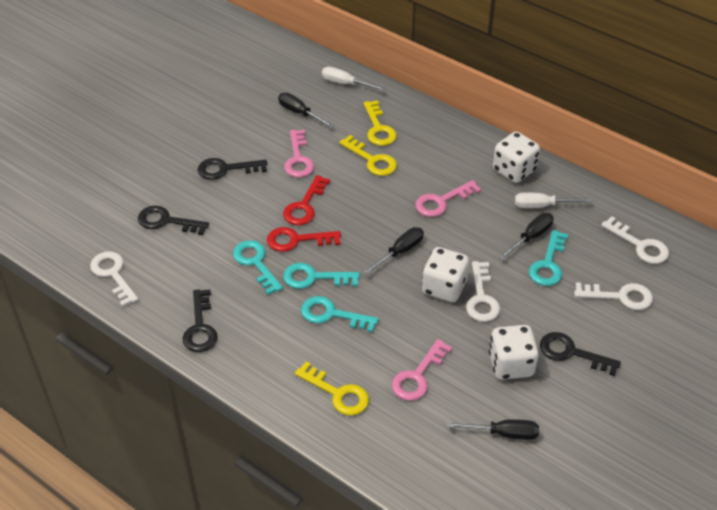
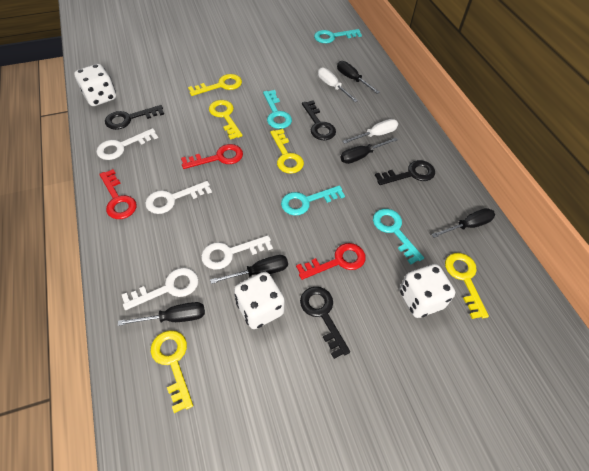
black screwdriver: [278,93,334,128] [364,227,424,274] [447,419,539,440] [499,213,554,259] = 4 -> [118,302,205,326] [210,255,288,284] [337,61,380,94] [341,137,397,164] [431,208,495,238] = 5
pink key: [284,130,314,178] [392,339,452,401] [415,180,481,217] = 3 -> none = 0
red key: [267,227,341,252] [283,175,330,225] = 2 -> [99,169,137,219] [181,144,243,169] [296,243,366,280] = 3
yellow key: [295,361,369,416] [339,135,397,176] [364,100,397,146] = 3 -> [151,330,193,413] [188,74,242,96] [209,100,243,140] [270,129,304,174] [445,253,489,319] = 5

